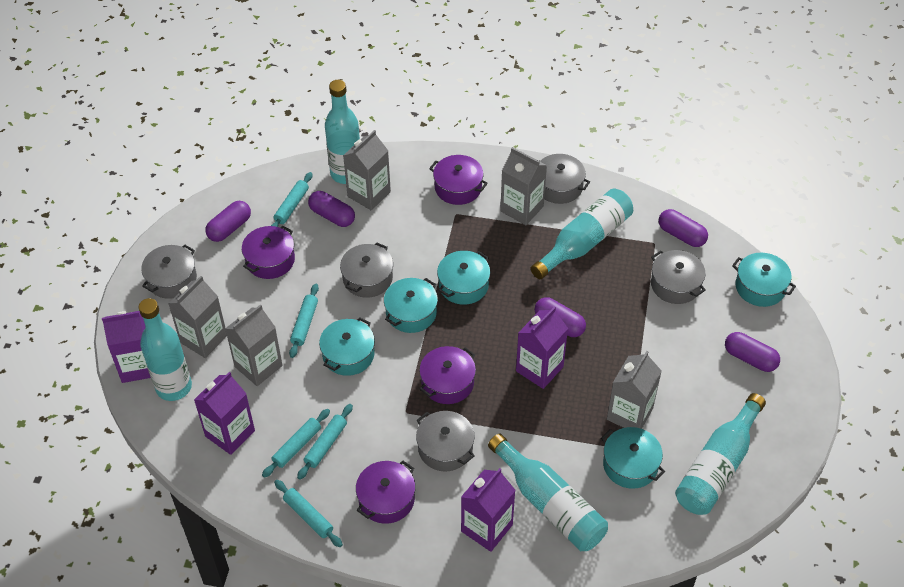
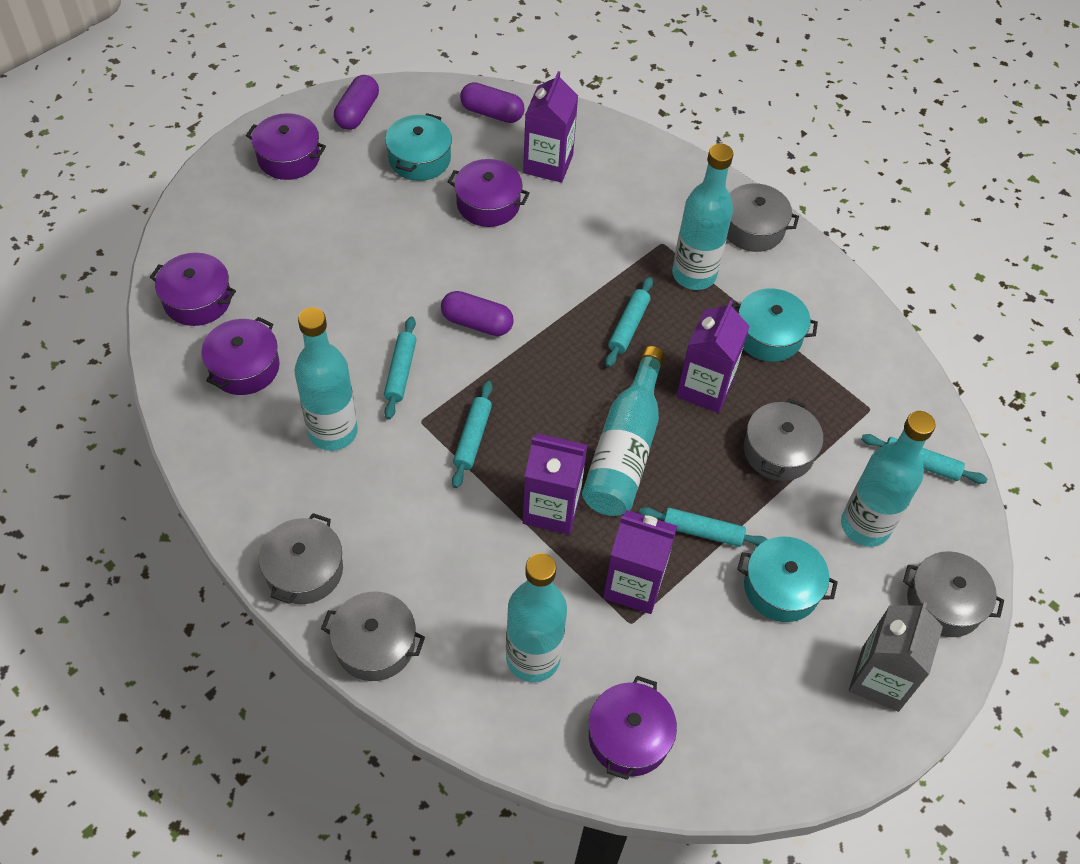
grey carton: [169,276,227,358] [225,304,283,386] [343,130,391,210] [500,147,547,225] [607,351,662,429] = 5 -> [849,602,943,712] = 1
purple capsule: [205,201,251,242] [308,191,355,227] [534,297,586,337] [658,209,708,247] [725,332,780,372] = 5 -> [334,75,379,130] [441,291,514,336] [460,82,524,123] = 3
purple pot: [242,226,295,279] [356,461,415,524] [419,346,476,404] [429,155,488,205] = 4 -> [150,253,236,326] [201,317,280,395] [246,113,326,180] [448,159,530,227] [589,676,677,780] = 5
turquoise pot: [319,317,375,376] [384,278,438,333] [437,251,490,305] [601,427,665,489] [732,253,796,307] = 5 -> [385,113,452,181] [732,288,818,362] [737,536,838,622] = 3

